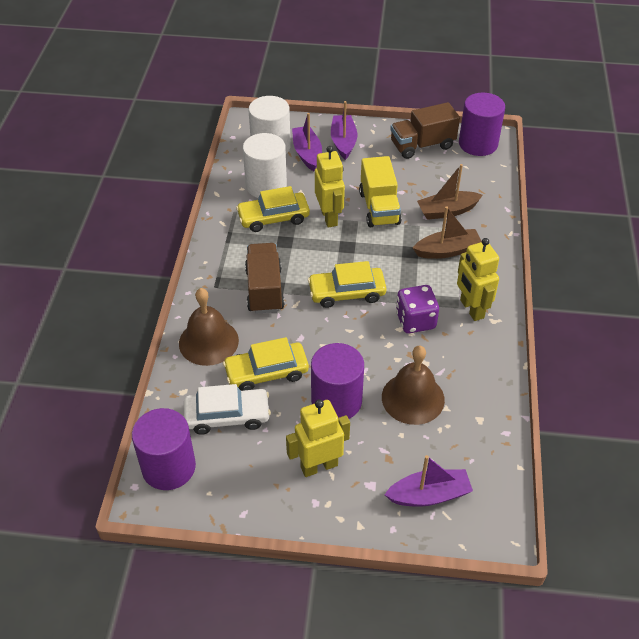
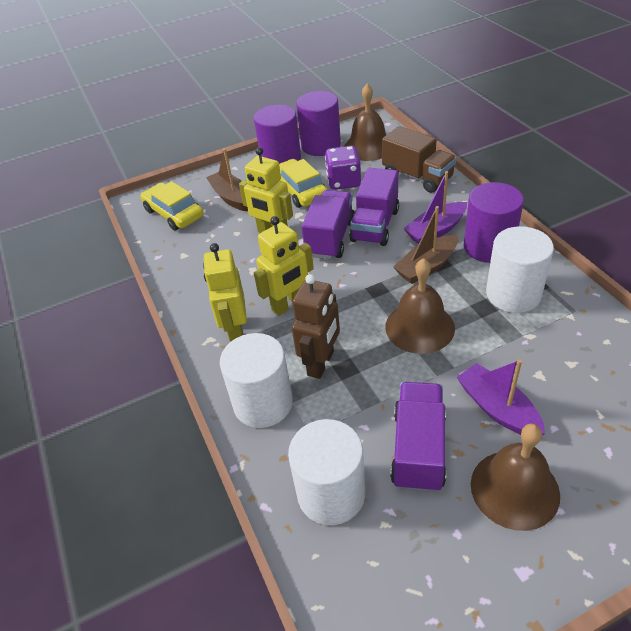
brown bell: [179,288,239,366] [382,345,445,425] = 2 -> [344,84,386,161] [385,258,455,354] [471,424,560,531] = 3
brown robot: none = 0 -> [292,274,340,379] = 1
brown truck: [245,243,285,314] [390,102,460,159] = 2 -> [382,126,456,193] = 1
purple boat: [292,113,322,171] [331,101,358,160] [384,455,473,507] = 3 -> [403,171,467,244] [457,360,545,435] = 2
purple truck: none = 0 -> [302,190,355,259] [349,168,399,246] [390,382,446,493] = 3
white car: [184,384,271,435] = 1 -> none = 0
white cylinder: [243,133,287,198] [249,96,291,154] = 2 -> [220,333,293,428] [288,419,365,525] [486,226,554,313] = 3
yellow car: [223,337,309,391] [236,186,310,232] [308,261,387,308] = 3 -> [140,181,204,231] [279,159,327,208] = 2
yellow truck: [359,156,402,228] = 1 -> none = 0

